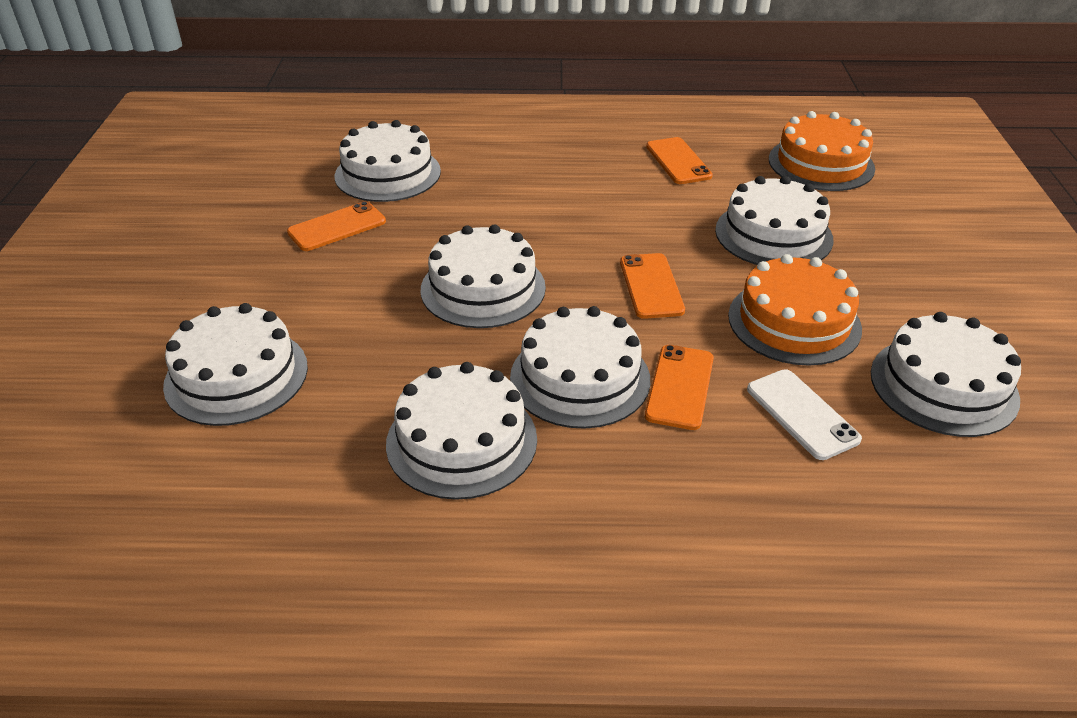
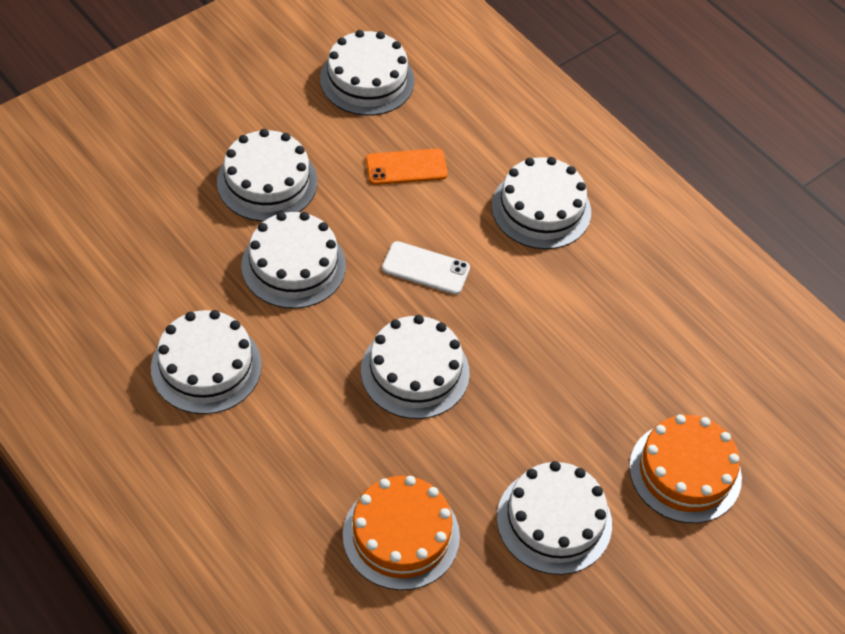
orange phone: [287,201,386,251] [620,253,685,319] [645,345,714,430] [646,137,713,184] = 4 -> [366,149,448,185] = 1

